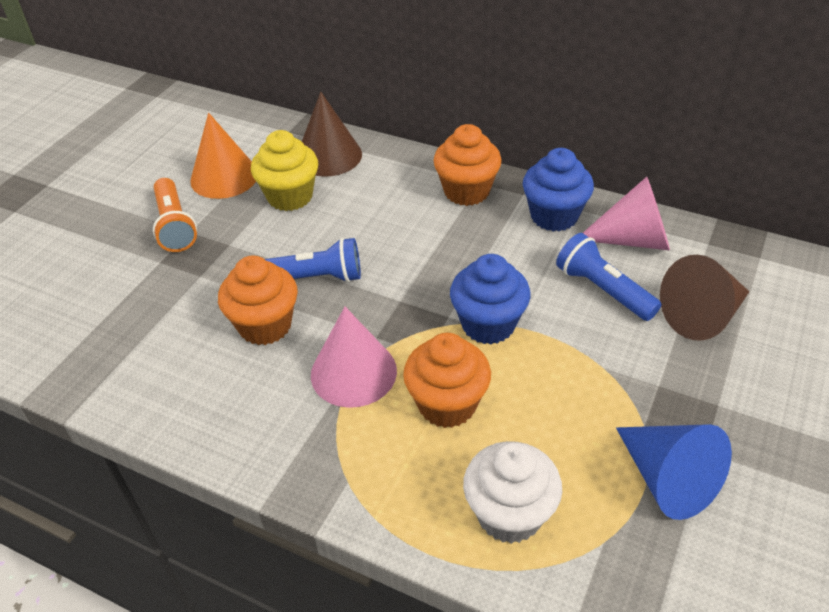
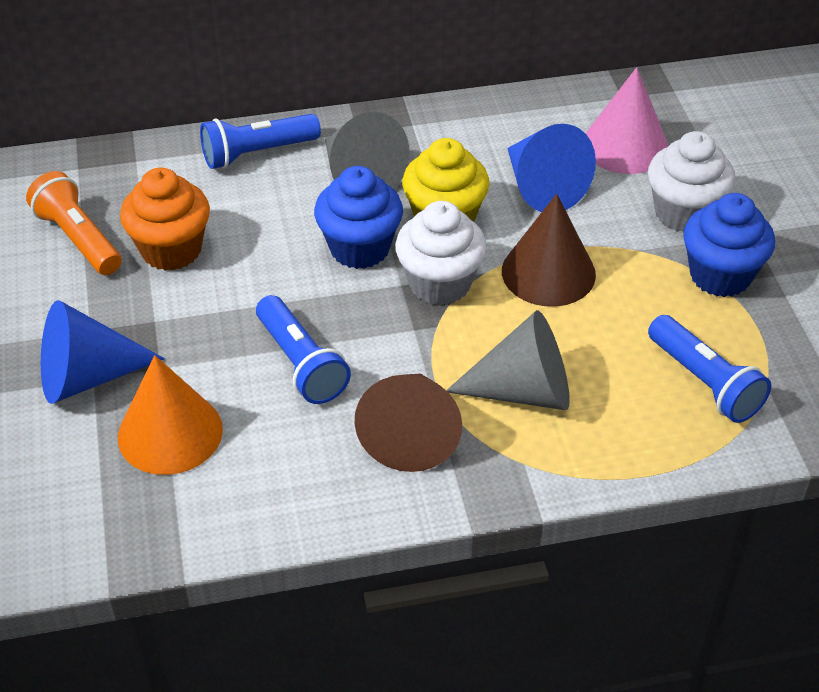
blue cone: [616,424,732,520] = 1 -> [41,300,165,404] [507,124,596,212] = 2
blue flashlight: [265,238,361,282] [556,233,662,321] = 2 -> [200,114,321,169] [256,295,351,404] [648,315,771,423] = 3
grey cone: none = 0 -> [325,112,409,189] [446,310,570,410] = 2
orange cupcake: [218,256,298,345] [403,333,491,428] [433,124,502,206] = 3 -> [120,168,210,271] = 1
pink cone: [311,307,397,408] [583,177,670,250] = 2 -> [585,67,668,174] = 1
white cupcake: [463,441,562,544] = 1 -> [395,201,487,306] [648,131,735,232] = 2

